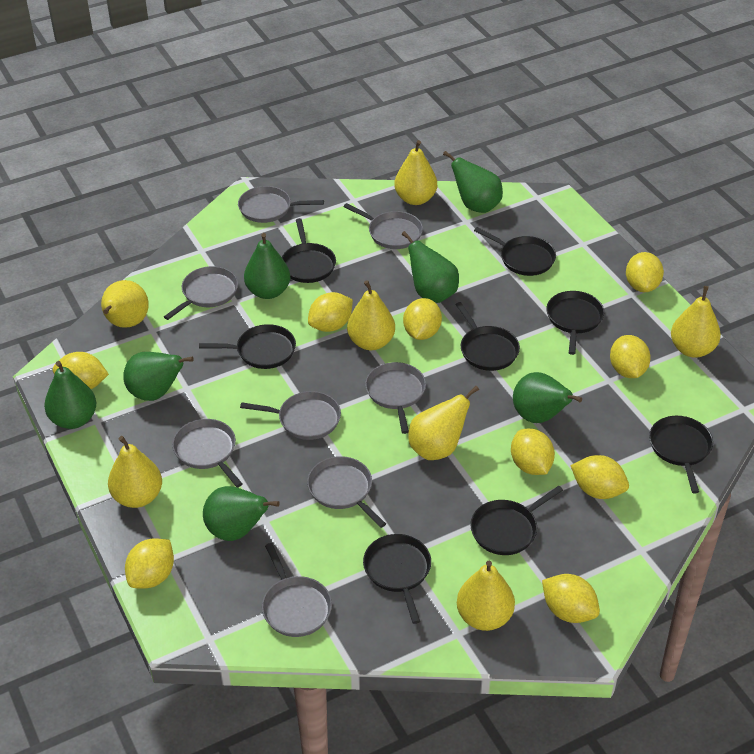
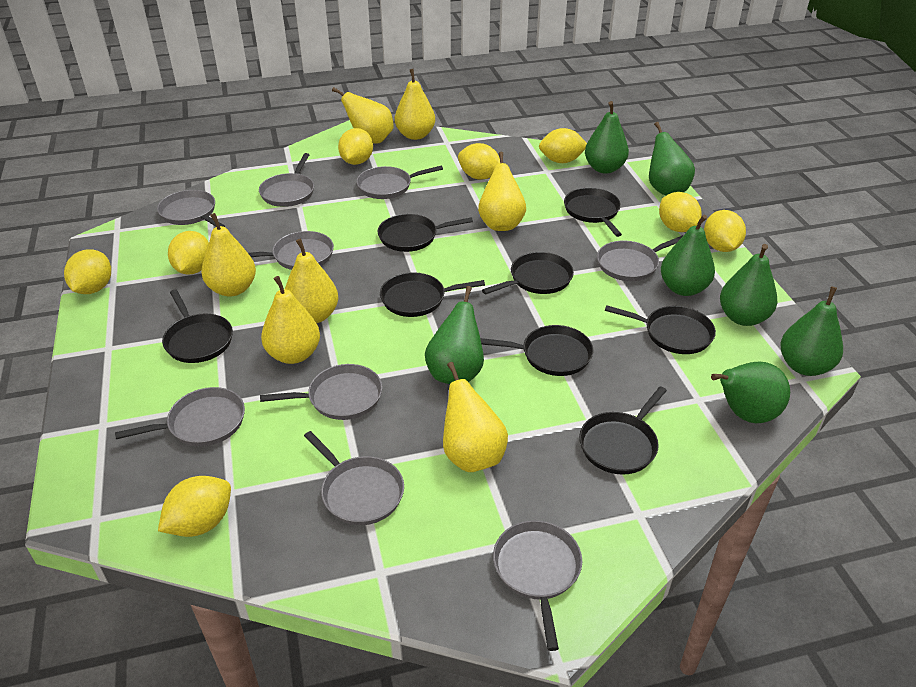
grey pan: [164,266,238,320] [172,419,243,487] [238,186,324,223] [240,391,341,440] [262,543,332,637] [307,456,386,528] [344,203,423,249] [365,362,426,434] = 8 -> [115,387,245,446] [157,190,225,227] [248,231,334,270] [259,153,314,207] [260,364,382,420] [304,431,404,525] [356,166,443,199] [493,520,582,651] [597,235,684,281] = 9
yellow lemon: [53,352,109,389] [125,538,174,589] [308,292,353,332] [403,298,442,340] [511,429,555,475] [542,574,600,623] [570,455,629,499] [610,335,651,378] [626,252,664,292] = 9 -> [64,249,111,294] [158,476,231,537] [168,231,209,275] [338,128,373,165] [458,143,500,180] [539,128,587,163] [659,192,702,232] [704,210,746,252] = 8

